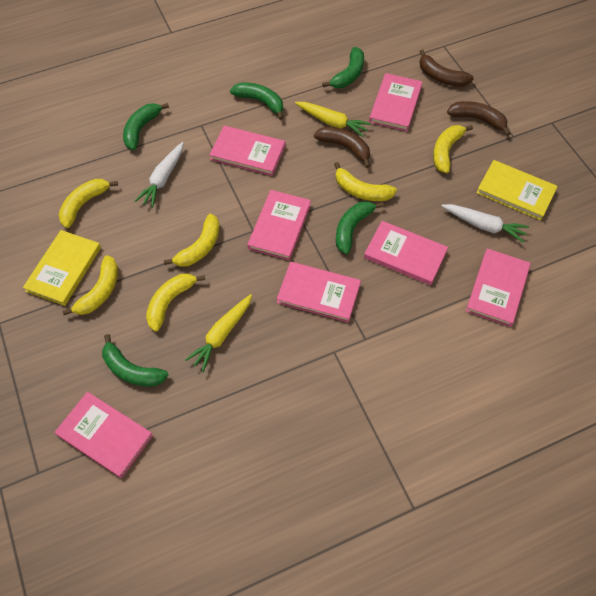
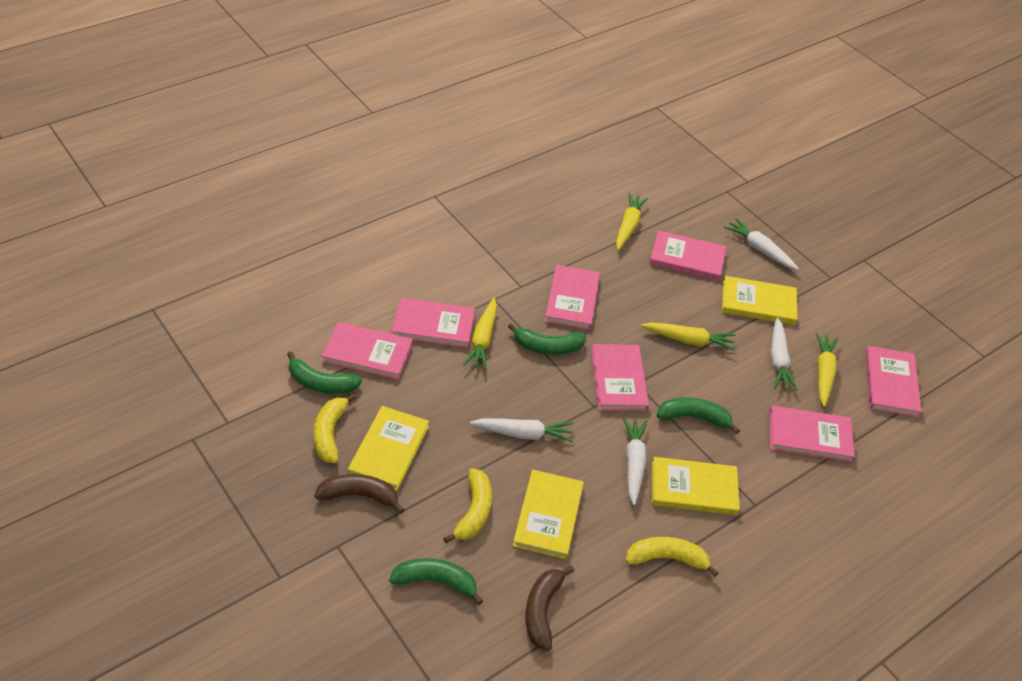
brown banana: [314,127,370,168] [419,49,474,87] [447,101,511,136] = 3 -> [314,474,405,514] [525,566,574,651] = 2
green banana: [102,334,169,387] [123,103,169,150] [230,82,283,120] [322,47,364,88] [336,201,384,254] = 5 -> [287,351,362,394] [389,558,483,605] [508,323,586,355] [656,397,740,434] = 4
white carrot: [135,142,184,208] [441,204,529,243] = 2 -> [470,419,573,442] [623,417,647,505] [724,218,799,270] [771,317,798,391] = 4
yellow banana: [59,179,118,228] [62,255,118,315] [146,273,205,332] [164,214,220,267] [334,162,397,201] [433,125,473,173] = 6 -> [313,393,357,463] [443,468,492,543] [626,537,719,577] = 3
yellow book: [23,230,101,306] [476,160,558,220] = 2 -> [348,406,429,491] [513,470,584,559] [652,457,740,515] [722,276,797,325] = 4
yellow carrot: [185,294,252,372] [295,102,371,137] = 2 -> [463,298,497,370] [616,193,648,250] [641,322,735,351] [815,333,838,407] = 4

